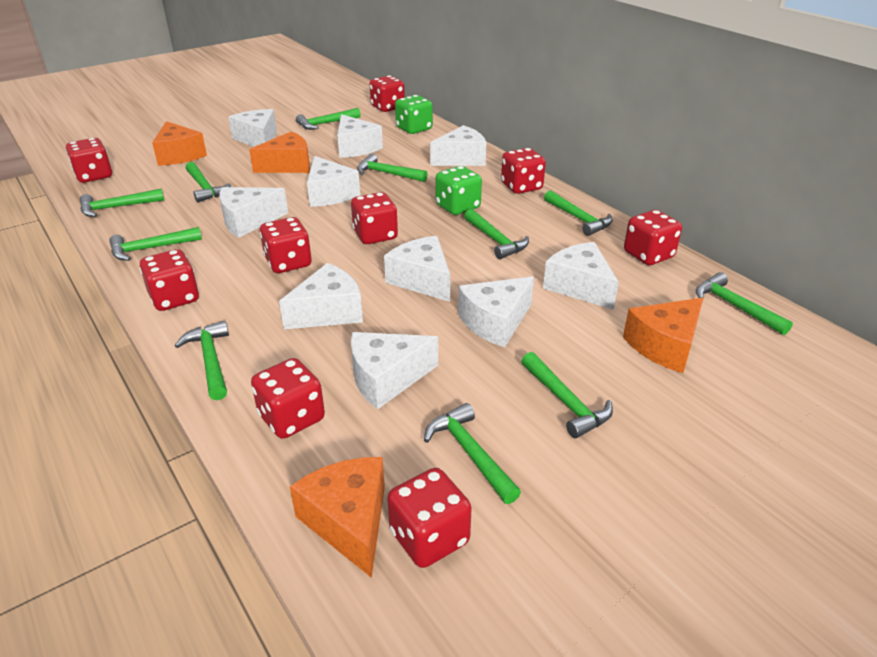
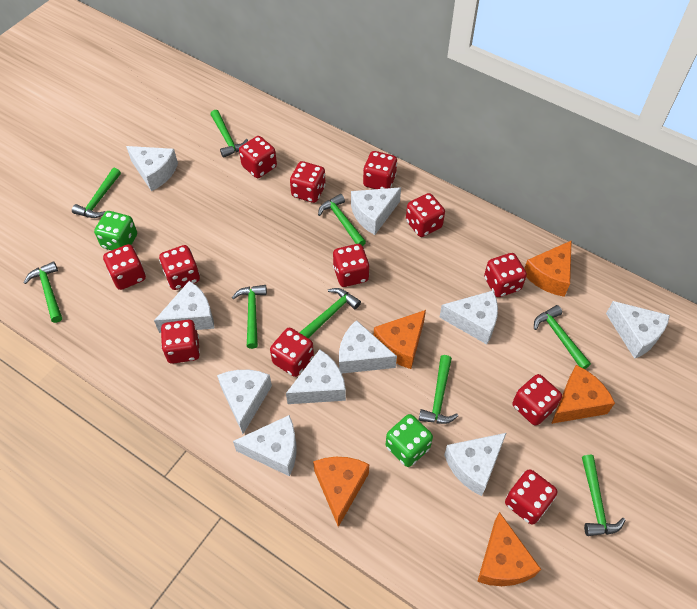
green hammer: [80,188,164,217] [109,227,202,261] [175,321,229,400] [186,162,231,203] [296,108,361,130] [357,154,428,182] [424,403,521,504] [464,209,529,259] [521,352,613,438] [544,190,613,236] [696,272,793,335] = 11 -> [24,262,62,323] [72,168,121,218] [210,110,248,158] [232,285,267,349] [299,288,361,338] [318,194,366,246] [419,355,458,424] [534,305,591,369] [582,455,625,536] = 9
orange cheese: [152,121,207,166] [249,131,310,173] [290,457,385,578] [623,298,703,373] = 4 -> [313,457,369,527] [374,310,426,369] [477,512,541,586] [524,240,572,297] [551,365,615,424] = 5
red dice: [66,138,112,183] [139,249,199,311] [251,358,325,439] [260,217,312,273] [351,192,398,244] [370,75,405,112] [387,468,472,568] [501,148,546,194] [624,210,682,265] = 9 -> [103,244,146,290] [159,245,200,290] [161,320,200,364] [239,136,277,178] [270,328,314,377] [290,161,326,203] [333,244,370,287] [363,151,397,189] [406,193,445,237] [484,253,527,297] [505,469,557,525] [512,374,562,426] = 12

